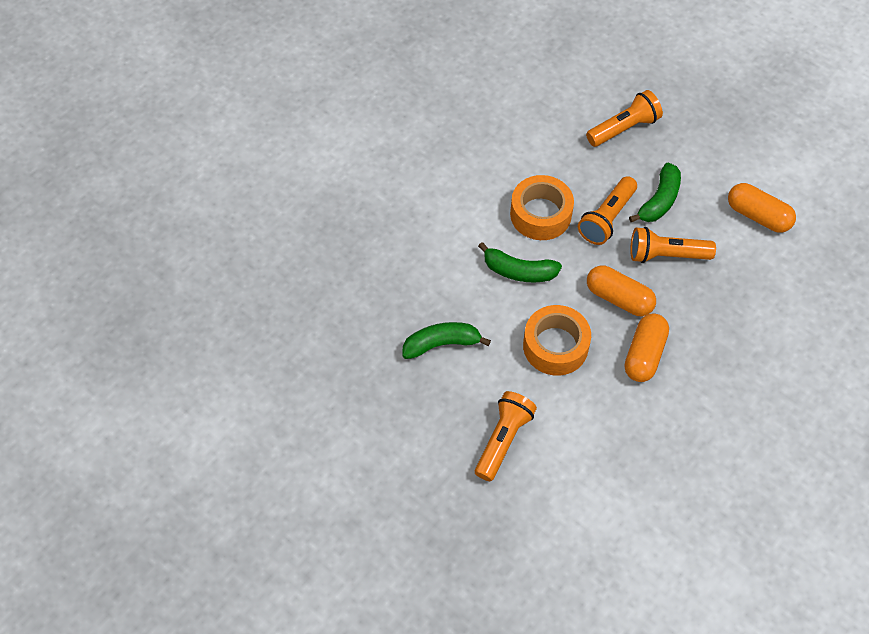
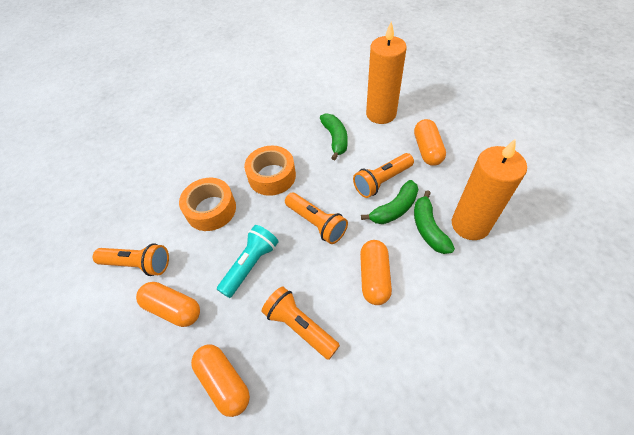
orange candle: none = 0 -> [366,21,407,124] [452,139,527,240] = 2
orange capsule: [587,265,656,316] [625,313,669,382] [728,183,796,233] = 3 -> [136,282,200,327] [191,345,250,417] [360,240,392,305] [414,119,446,166] = 4
turquoise flashlight: none = 0 -> [217,225,279,298] = 1

